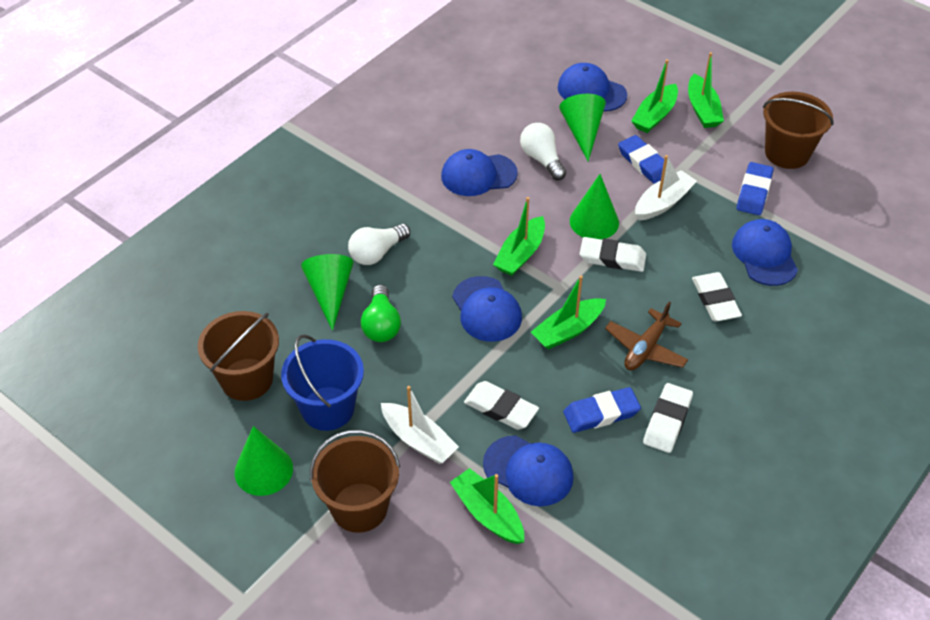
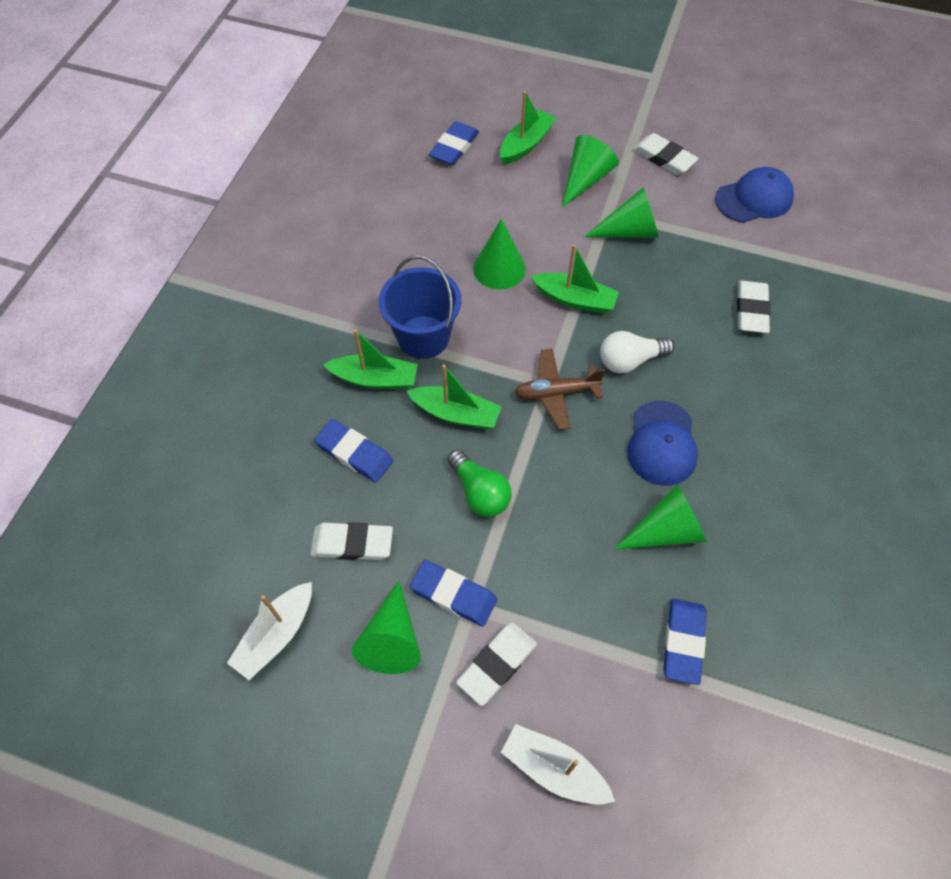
blue cap: [441,149,518,196] [452,276,522,342] [483,436,574,506] [558,63,627,112] [732,219,798,286] = 5 -> [627,401,698,486] [715,167,794,223] = 2
blue eraser: [563,387,641,433] [618,135,664,184] [736,162,774,215] = 3 -> [314,419,393,482] [409,560,497,626] [429,121,479,165] [663,599,707,685] = 4
brown bucket: [198,311,279,401] [310,430,400,533] [763,92,833,169] = 3 -> none = 0
green boat: [450,468,524,544] [493,197,545,276] [531,275,606,350] [631,59,678,133] [688,52,724,128] = 5 -> [323,329,418,389] [406,364,502,429] [500,91,556,164] [531,244,619,314] = 4
green cone: [235,426,293,496] [301,254,353,331] [559,94,606,161] [570,174,619,239] = 4 -> [352,580,421,674] [473,219,526,290] [562,135,619,208] [584,188,659,238] [614,484,707,550] = 5
white light bulb: [348,224,410,265] [520,123,566,180] = 2 -> [600,331,675,373] = 1

